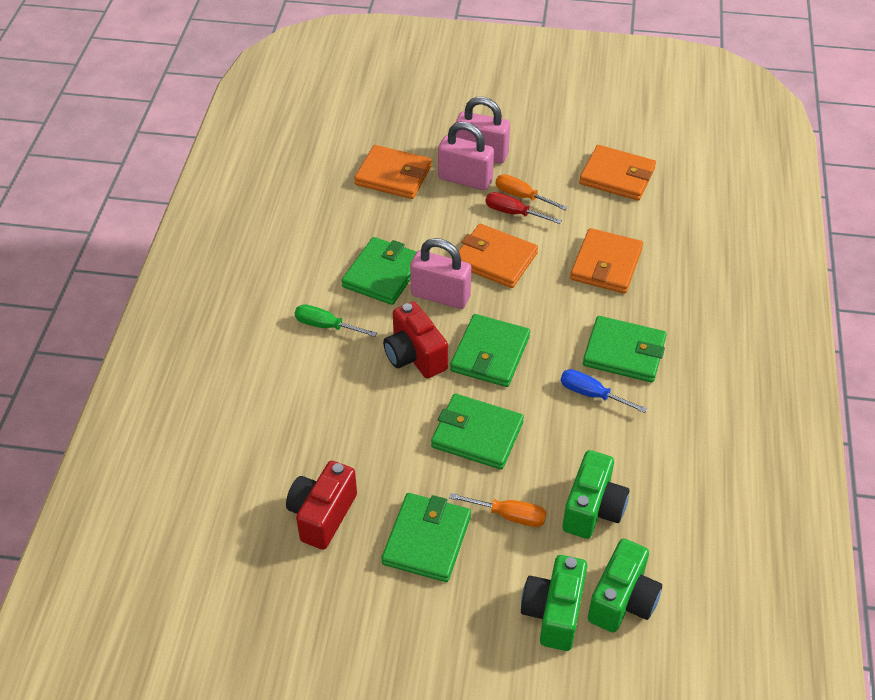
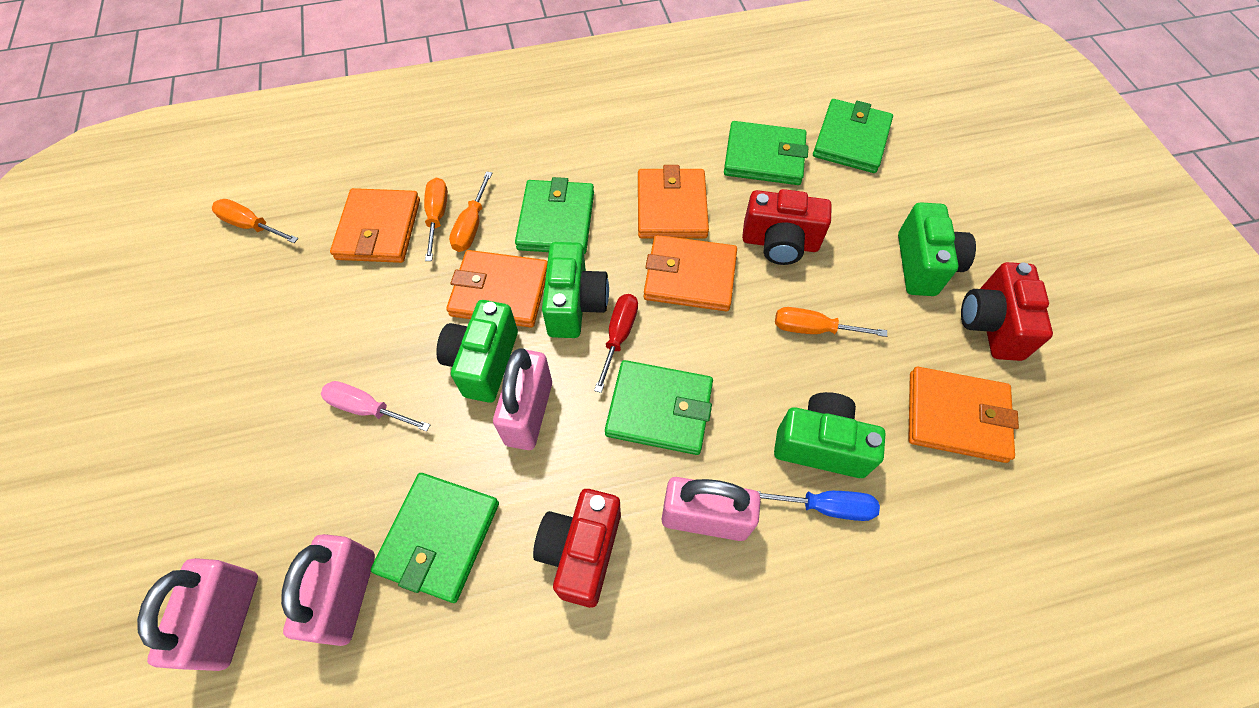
green camera: [521,555,587,651] [563,450,629,539] [588,539,662,633] = 3 -> [436,300,518,403] [542,242,609,338] [774,392,886,478] [898,202,976,296] = 4
green screwdriver: [295,304,377,337] = 1 -> none = 0
orange screwdriver: [449,493,547,527] [496,174,568,210] = 2 -> [212,199,298,243] [424,178,448,261] [449,171,492,252] [775,307,887,337] = 4
orange wallet: [354,145,432,199] [459,224,538,288] [570,228,643,294] [579,145,656,201] = 4 -> [330,188,420,263] [446,250,548,328] [638,165,709,238] [644,235,737,311] [908,367,1019,463] = 5
pink padlock: [410,238,471,309] [438,122,494,190] [455,97,510,164] = 3 -> [137,558,258,671] [281,534,375,646] [493,348,552,450] [662,477,761,541] = 4
pink screwdriver: none = 0 -> [321,381,430,432] = 1
red camera: [286,461,357,550] [383,301,448,379] = 2 -> [533,489,621,608] [742,189,832,265] [961,262,1053,361] = 3

